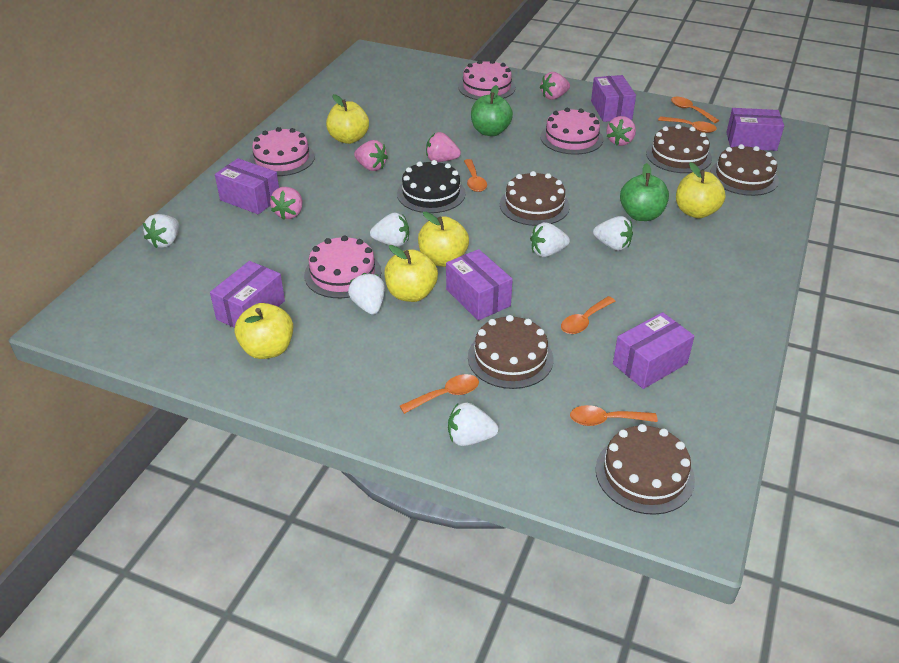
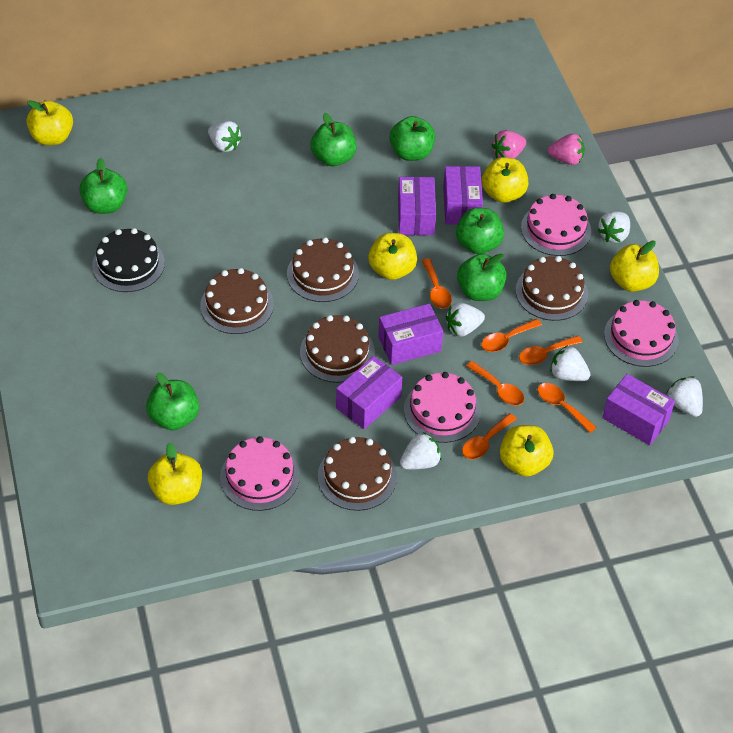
green apple: [471,85,513,136] [620,163,669,221] = 2 -> [79,158,128,214] [146,372,199,430] [311,113,357,166] [390,116,435,161] [456,208,504,254] [457,253,507,301] = 6
pink strawberry: [270,187,303,219] [354,140,388,171] [426,132,461,162] [540,72,570,100] [606,116,636,146] = 5 -> [492,130,526,159] [548,134,585,165] = 2
purple box: [210,261,285,328] [215,158,279,214] [446,249,513,320] [591,75,636,122] [613,312,695,389] [726,108,784,151] = 6 -> [336,356,402,429] [378,304,443,365] [398,177,436,235] [443,166,483,224] [602,374,675,445] = 5
yellow apple: [235,303,293,359] [326,94,369,144] [384,245,438,302] [418,212,469,267] [676,162,725,218] = 5 -> [27,100,73,145] [148,442,202,505] [368,233,417,280] [482,157,529,203] [500,425,554,477] [610,240,659,292] = 6

